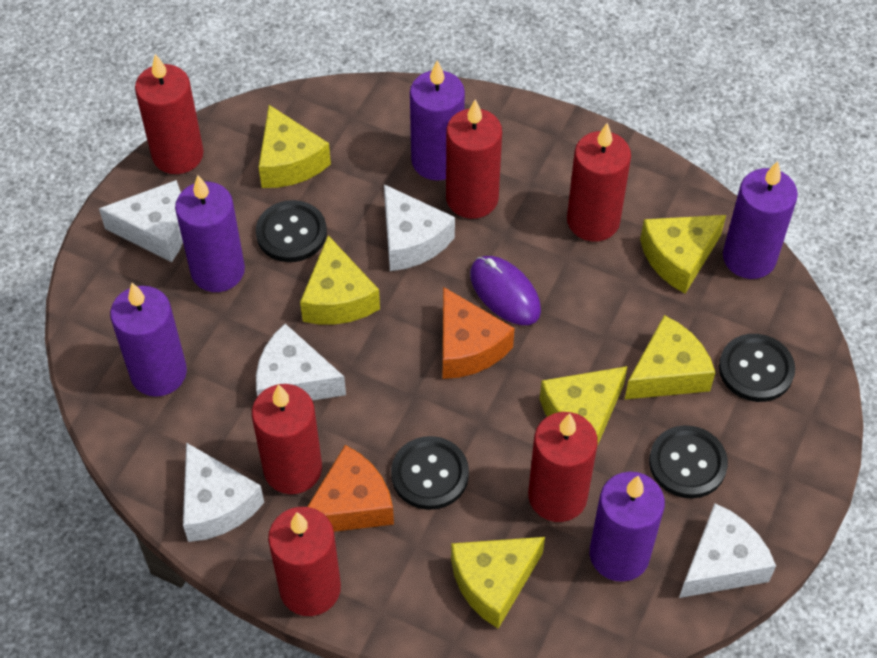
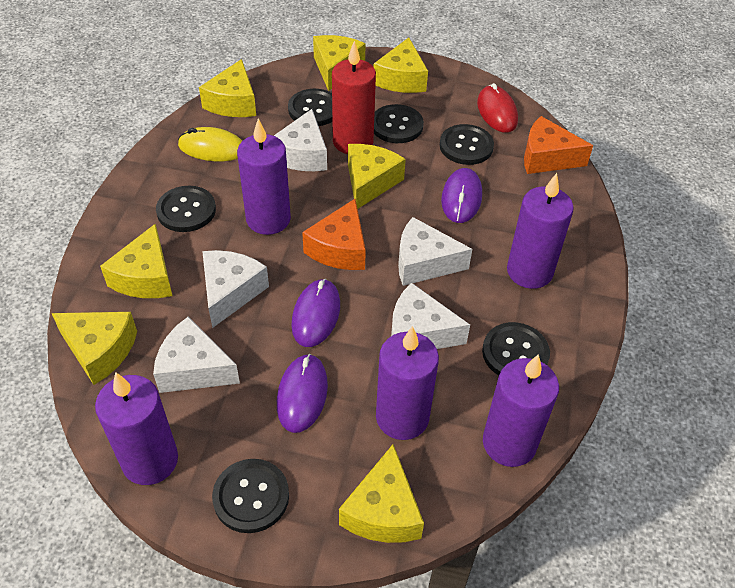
black button: [256,200,327,262] [391,436,469,510] [649,425,728,498] [719,334,795,402] = 4 -> [156,186,216,232] [212,459,289,533] [288,89,332,126] [374,104,424,143] [440,124,494,165] [482,322,550,375] = 6
purple mouse: [470,256,541,325] = 1 -> [277,354,328,433] [291,279,340,347] [441,168,482,223] = 3
red candle: [135,54,204,174] [252,384,322,494] [268,507,341,616] [446,99,502,219] [528,412,598,522] [567,123,631,241] = 6 -> [332,41,376,154] = 1
red mouse: none = 0 -> [477,83,518,133] = 1
yellow cheese: [259,105,331,188] [300,235,380,324] [451,537,545,629] [540,366,628,446] [624,315,716,400] [640,215,726,294] = 6 -> [52,312,137,385] [100,224,172,298] [199,59,256,117] [313,35,366,91] [339,445,424,543] [348,144,406,209] [374,37,428,93] = 7
yellow mouse: none = 0 -> [178,127,242,161] = 1

